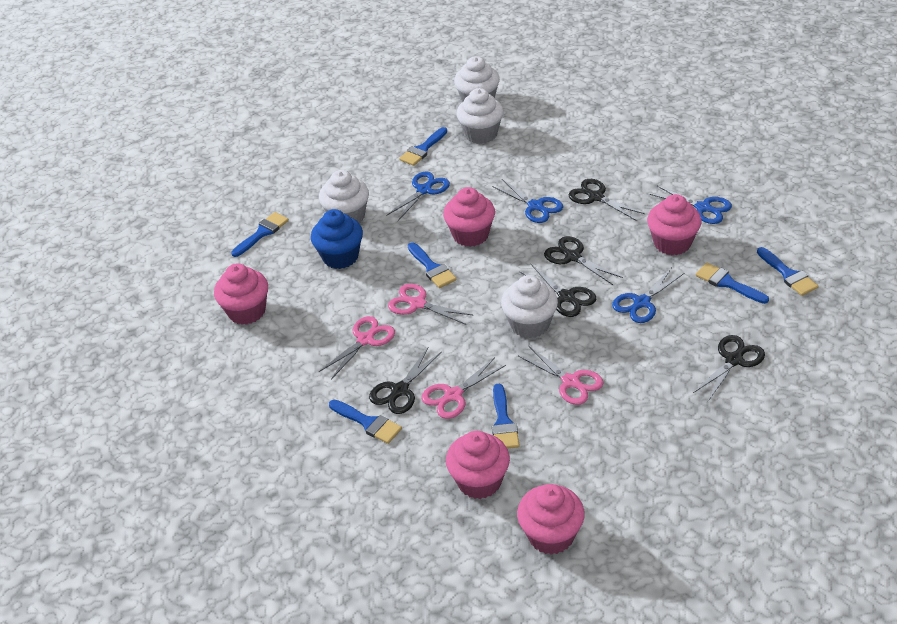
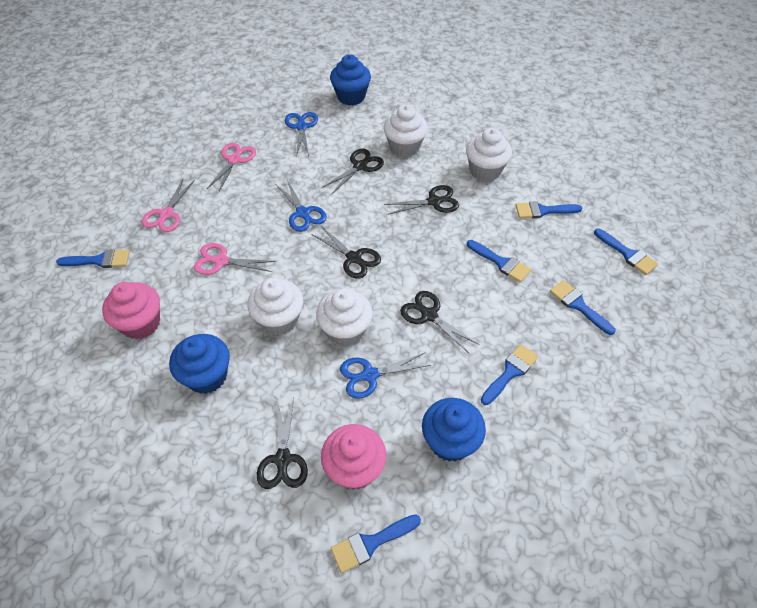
blue cupcake: [311,209,363,269] = 1 -> [169,334,230,394] [330,54,371,105] [422,398,486,462] = 3
blue scissors: [386,172,450,221] [492,179,563,223] [612,267,685,323] [650,185,732,224] = 4 -> [275,180,327,232] [285,112,318,156] [340,352,431,399] = 3
pink cupcake: [214,263,268,325] [443,187,495,247] [446,431,510,499] [517,484,585,555] [647,194,701,255] = 5 -> [102,282,160,340] [321,424,386,490] = 2
pink scissors: [319,316,395,379] [388,284,474,325] [421,357,506,419] [518,346,604,405] = 4 -> [141,179,195,232] [194,243,276,275] [207,143,256,192] = 3

